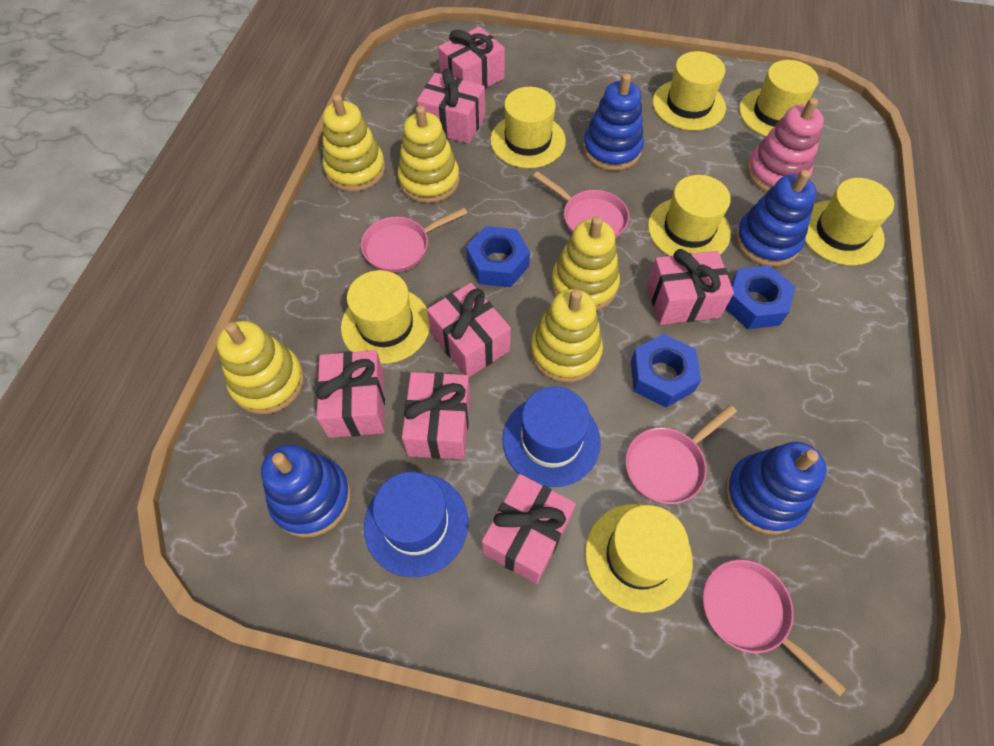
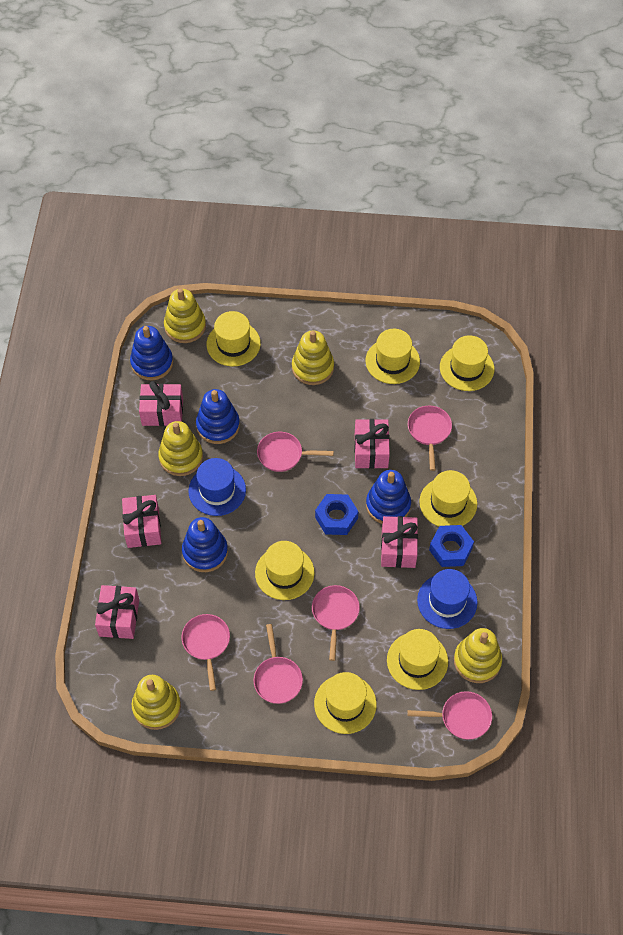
blue nut: [466,226,530,287] [631,334,701,407] [725,265,795,329] = 3 -> [315,494,359,535] [429,525,474,567] = 2
pink gift: [316,350,385,438] [402,372,470,459] [417,68,485,144] [427,283,511,377] [438,27,505,89] [482,474,576,584] [647,249,734,325] = 7 -> [95,585,139,639] [122,495,162,548] [139,381,183,426] [354,419,390,469] [381,516,418,568] = 5
pink pan: [361,207,467,273] [533,171,629,239] [625,405,737,504] [703,560,846,697] = 4 -> [182,614,230,691] [254,624,303,704] [257,432,334,472] [312,585,360,661] [407,691,492,739] [408,406,452,471] = 6
pink stacking toy: [747,98,824,192] = 1 -> none = 0

